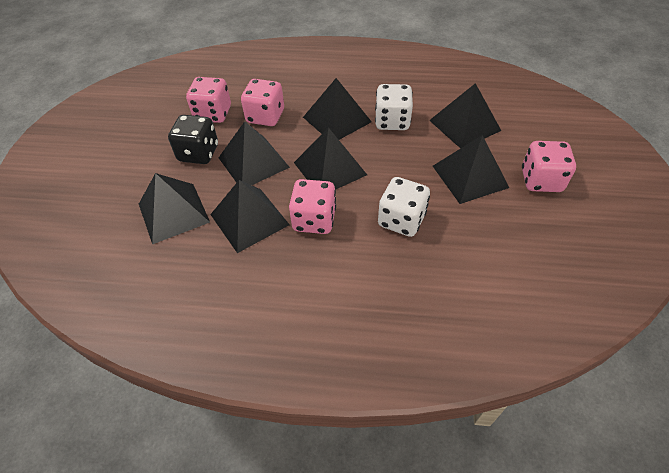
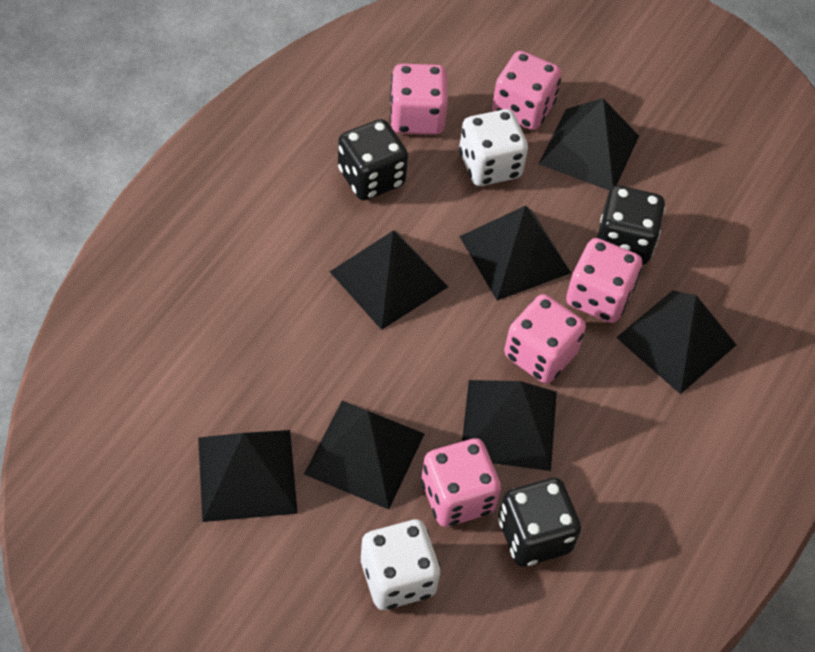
black dice: [168,115,218,164] = 1 -> [338,119,408,200] [498,478,581,567] [597,185,665,265] = 3
pink dice: [186,77,231,123] [241,79,284,126] [289,179,336,234] [522,141,576,192] = 4 -> [390,64,448,135] [421,438,501,527] [492,51,562,130] [504,294,586,384] [566,238,642,323] = 5

